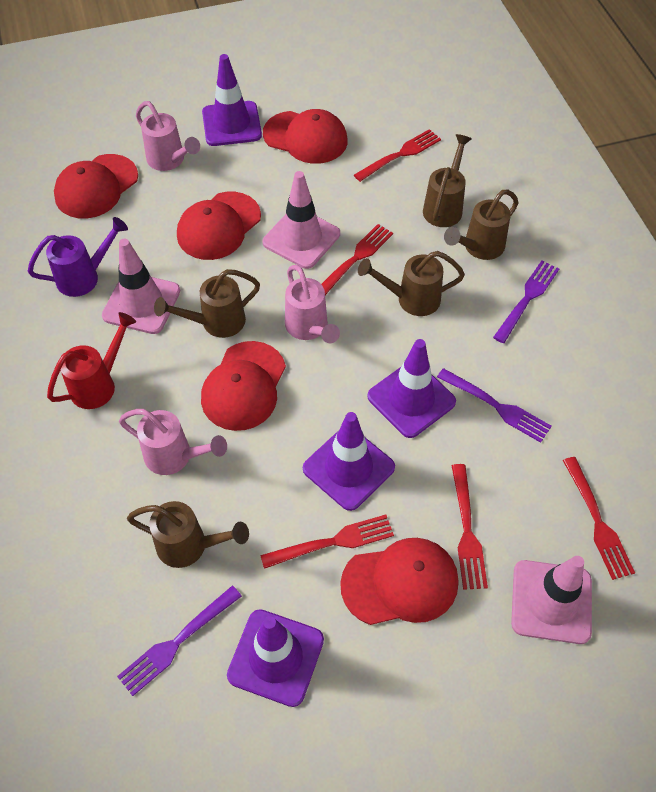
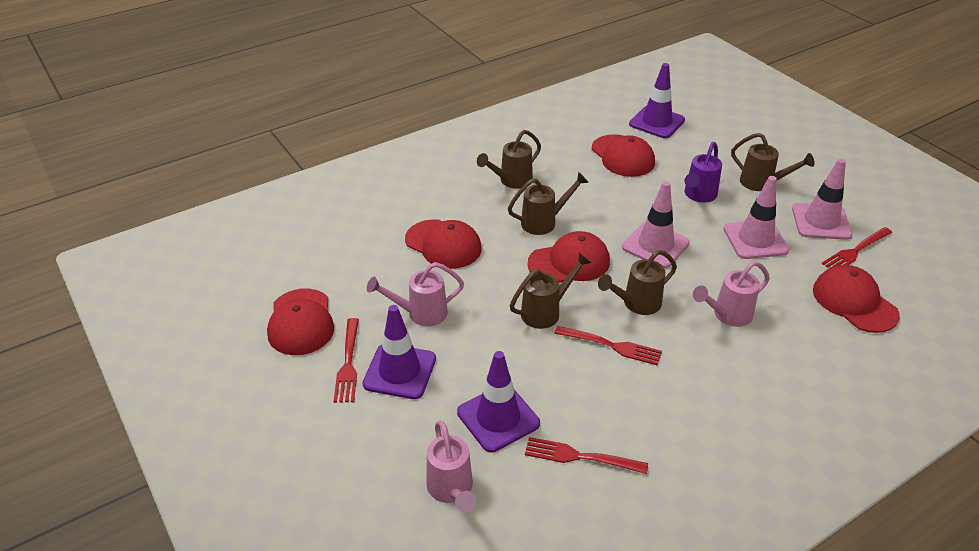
purple fork: [117,586,242,696] [437,368,552,443] [493,261,559,343] = 3 -> none = 0
purple traffic cone: [202,54,262,146] [227,609,324,707] [303,412,395,511] [367,339,456,438] = 4 -> [363,305,436,399] [457,351,540,452] [629,63,685,138] = 3
red fork: [260,514,394,569] [321,224,393,295] [354,129,441,182] [452,464,488,590] [563,457,635,580] = 5 -> [333,318,359,403] [525,437,648,474] [554,326,662,366] [822,227,892,268] = 4
red watering can: [47,312,136,409] = 1 -> none = 0

